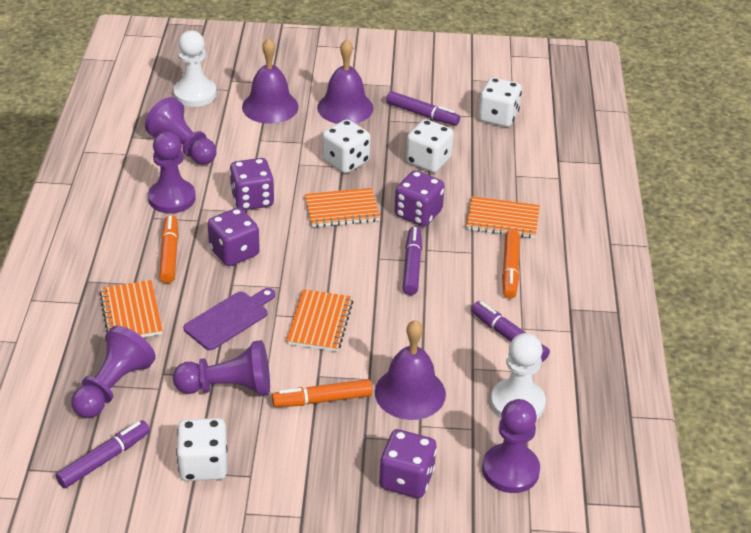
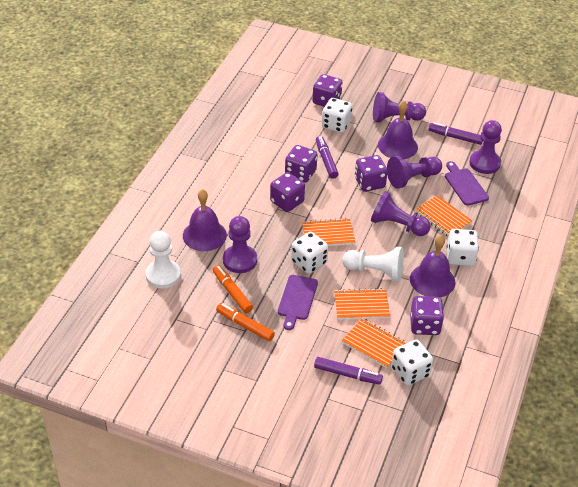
orange marker: [159,215,178,283] [272,379,372,407] [502,230,520,299] = 3 -> [213,265,253,313] [216,303,275,341] = 2
purple cutting board: [183,288,275,350] = 1 -> [278,275,318,330] [445,161,489,206] = 2
purple dice: [208,208,260,266] [229,158,274,210] [379,429,437,498] [395,170,445,227] = 4 -> [270,172,305,212] [285,145,318,183] [312,74,343,107] [355,155,388,192] [410,296,444,335] = 5
purple marker: [56,420,150,488] [386,91,460,126] [403,227,422,295] [471,301,550,362] = 4 -> [314,357,383,385] [316,136,339,179] [429,122,483,145] = 3

